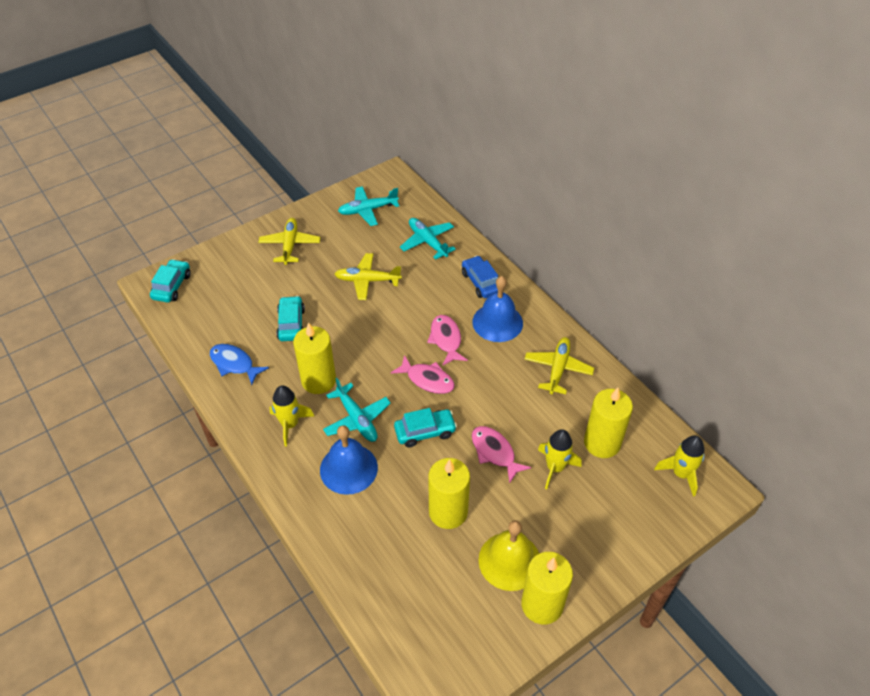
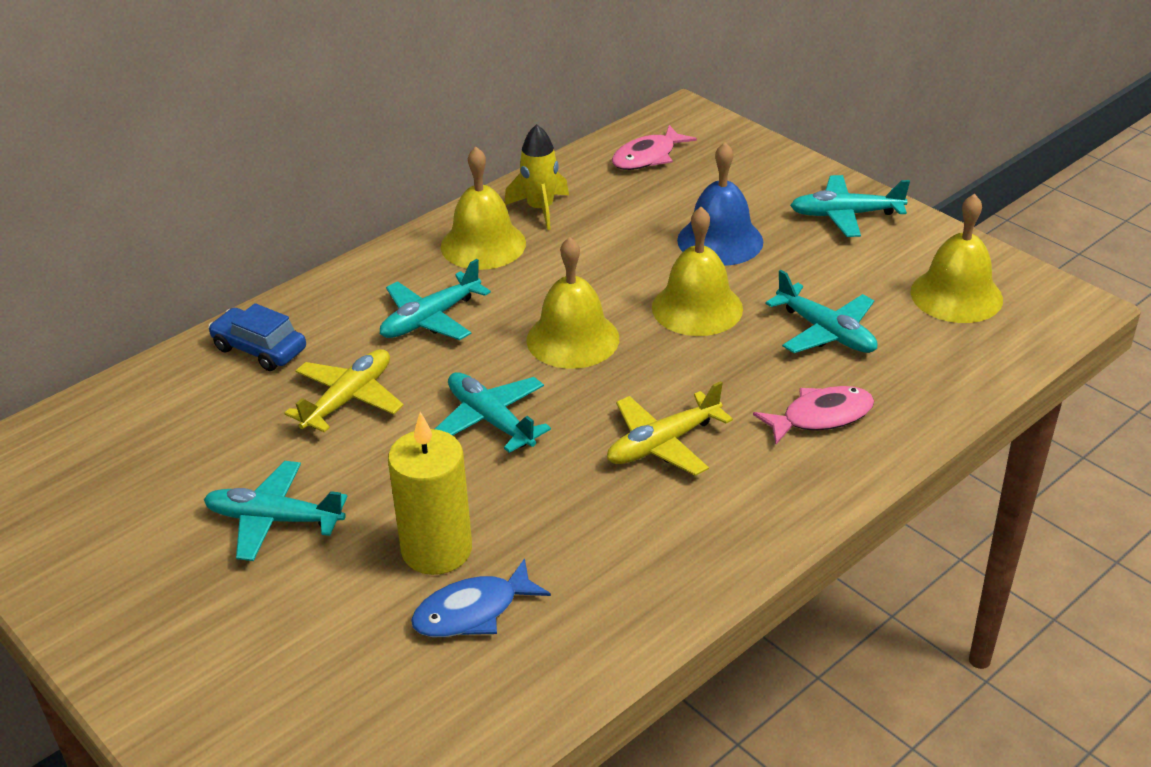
blue bell: [320,425,378,495] [472,276,523,342] = 2 -> [677,142,763,266] = 1
pink fish: [391,355,455,394] [427,315,468,365] [472,426,531,483] = 3 -> [612,125,697,170] [753,386,874,445] = 2
turquoise car: [150,259,191,302] [276,296,305,341] [394,408,457,447] = 3 -> none = 0
turquoise plane: [323,378,391,442] [338,186,399,226] [400,218,456,259] = 3 -> [204,461,348,561] [380,259,491,340] [435,372,551,453] [765,270,877,353] [790,175,910,237] = 5
yellow bell: [478,520,539,591] = 1 -> [441,147,526,270] [527,237,619,369] [652,207,743,336] [910,194,1003,323] = 4
yellow candle: [293,322,336,394] [428,458,470,529] [521,552,573,624] [584,387,633,458] = 4 -> [388,412,472,575] = 1
yellow plane: [258,218,320,265] [335,253,402,300] [524,337,594,394] = 3 -> [285,349,404,433] [607,381,733,476] = 2
yellow rocket: [269,385,314,447] [538,429,582,489] [654,436,705,497] = 3 -> [504,124,569,230] = 1

